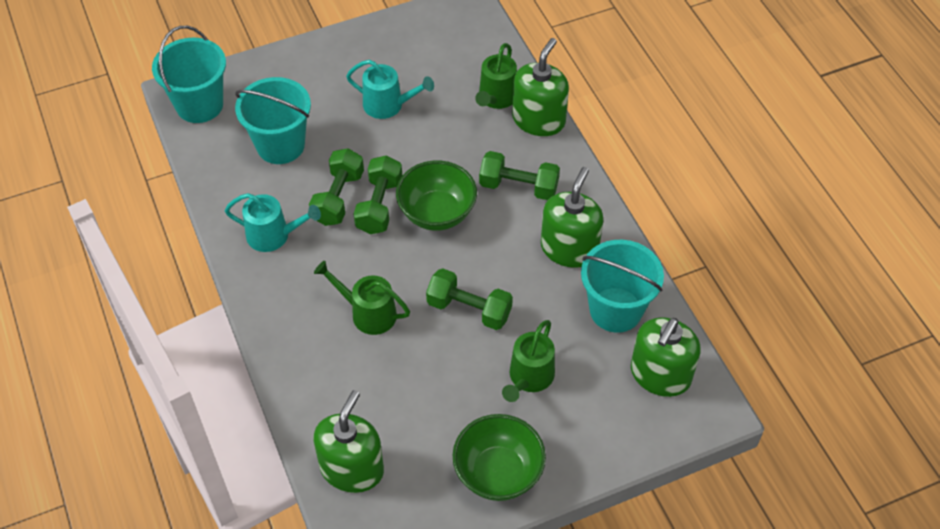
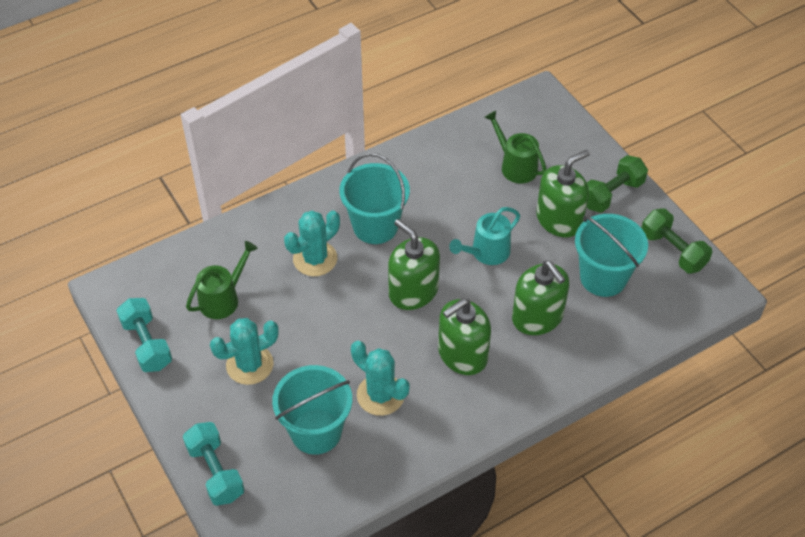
green bowl: [396,160,477,231] [453,414,546,501] = 2 -> none = 0
green dumbbell: [309,148,364,226] [354,155,402,234] [426,268,513,330] [479,151,560,200] = 4 -> [587,155,648,213] [641,208,712,274] = 2
green watering can: [314,261,410,335] [475,43,517,109] [502,320,555,402] = 3 -> [186,241,258,319] [484,111,547,184] = 2
turquoise cactus: none = 0 -> [210,318,279,385] [284,210,340,276] [351,341,410,416] = 3
turquoise dumbbell: none = 0 -> [116,298,172,372] [183,422,245,506] = 2
turquoise watering can: [224,193,321,252] [346,60,434,119] = 2 -> [449,207,520,265] = 1

